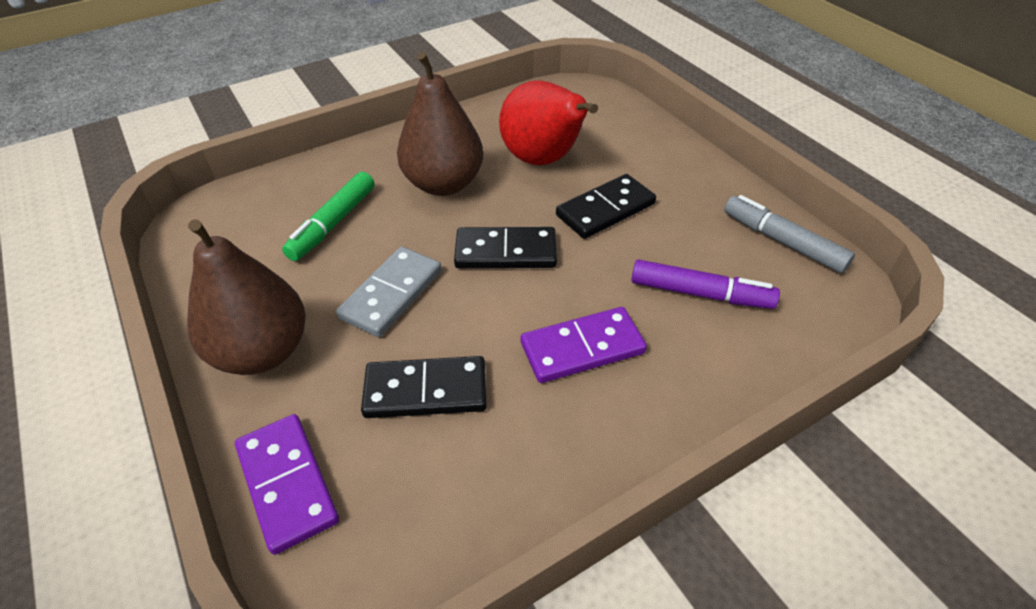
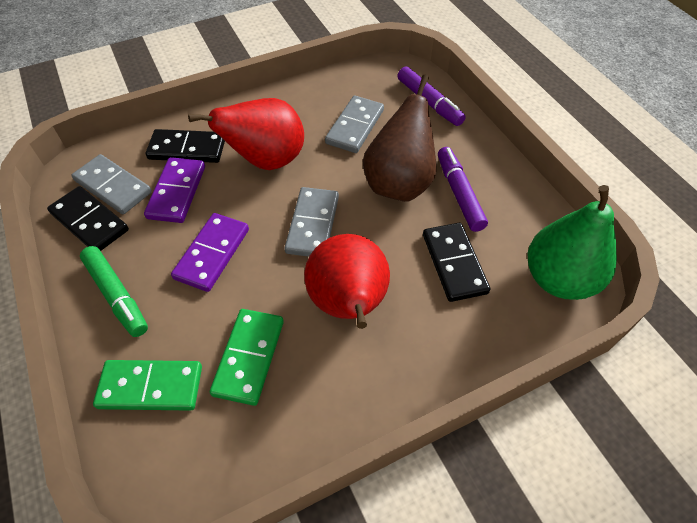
brown pear: [187,219,306,375] [397,52,483,196] = 2 -> [363,75,436,202] = 1
green domino: none = 0 -> [93,360,202,411] [210,309,284,406] = 2
green pear: none = 0 -> [528,185,617,300] = 1
grey domino: [336,246,442,337] = 1 -> [71,154,152,214] [284,187,339,257] [325,96,384,153] = 3
grey marker: [724,195,855,273] = 1 -> none = 0
purple marker: [631,259,780,309] = 1 -> [397,66,466,126] [438,147,488,232] = 2
red pear: [499,80,598,165] = 1 -> [188,98,304,170] [304,234,390,329] = 2

